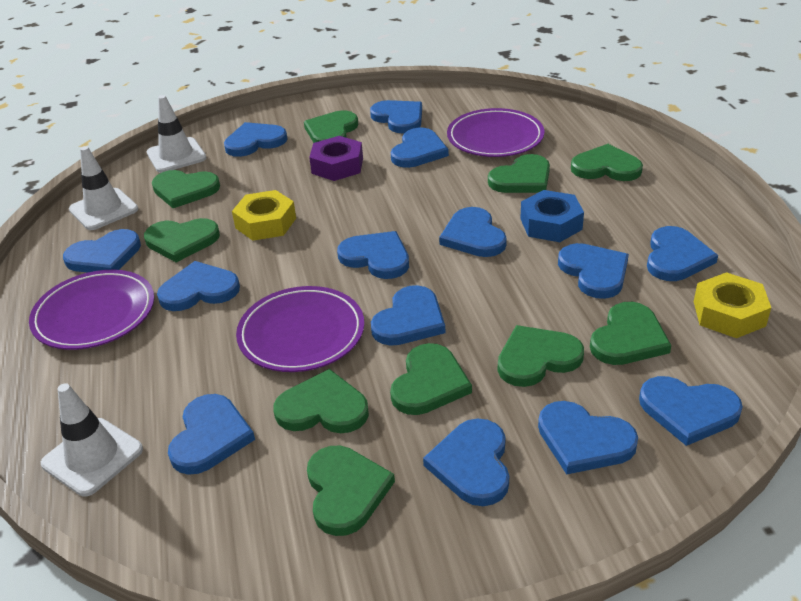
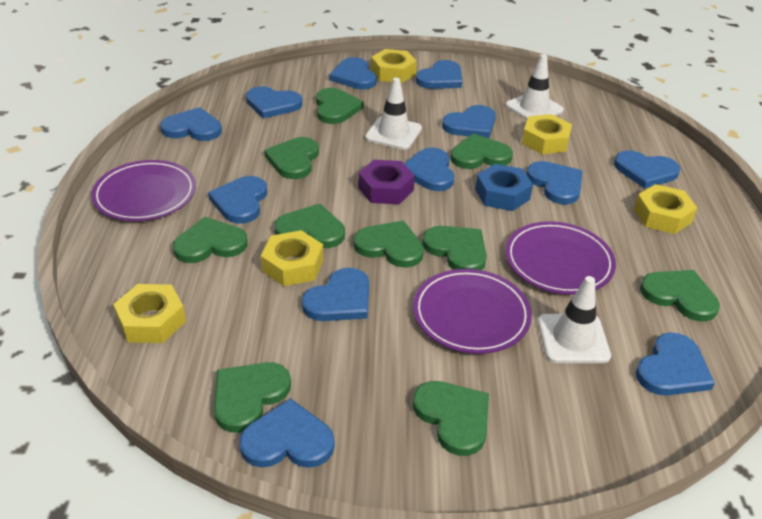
blue heart: [63,229,141,273] [157,261,240,311] [168,394,255,475] [224,122,287,157] [337,231,409,279] [370,100,422,134] [371,285,446,346] [391,127,449,168] [423,419,509,506] [439,207,507,257] [538,401,638,474] [558,243,629,299] [639,376,743,446] [647,226,718,281] = 14 -> [160,107,222,141] [208,176,267,224] [239,398,335,468] [246,86,303,118] [302,268,369,321] [329,57,377,89] [404,148,455,191] [416,60,462,89] [442,105,496,138] [526,161,582,205] [614,150,680,189] [636,333,715,396] = 12
yellow nut: [232,190,296,241] [694,272,771,338] = 2 -> [113,284,186,343] [261,230,324,286] [371,49,417,83] [522,114,572,154] [634,184,697,234] = 5

